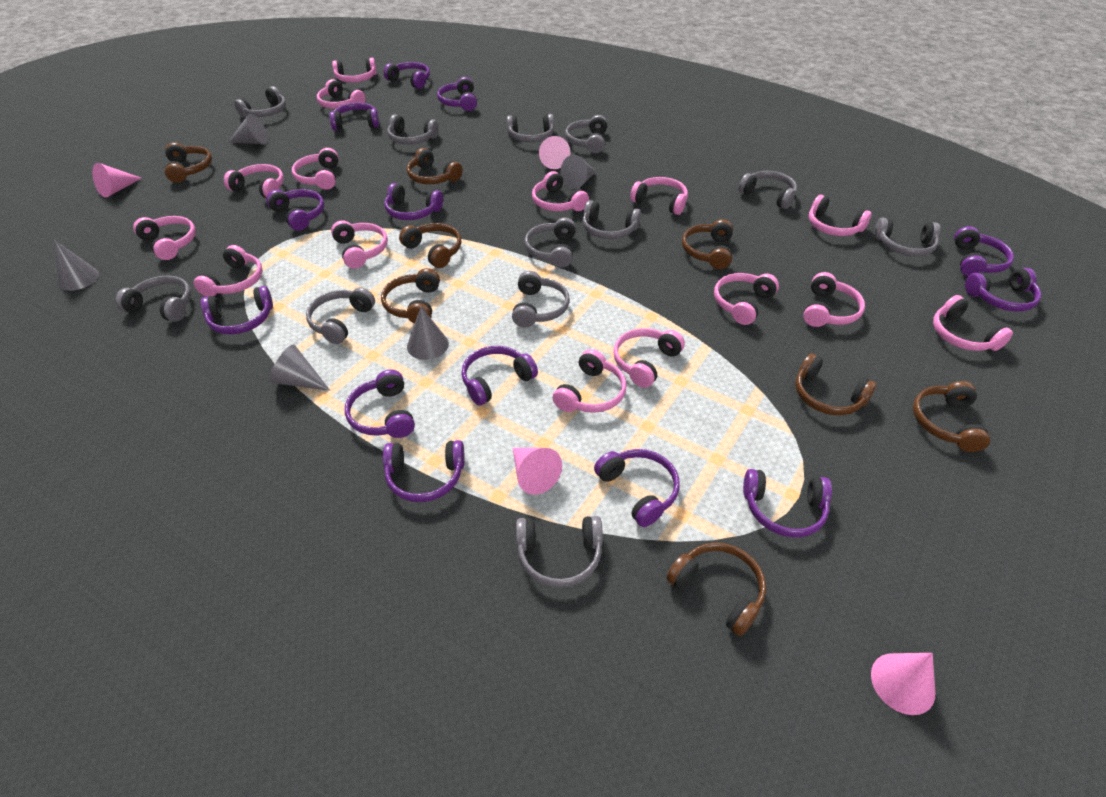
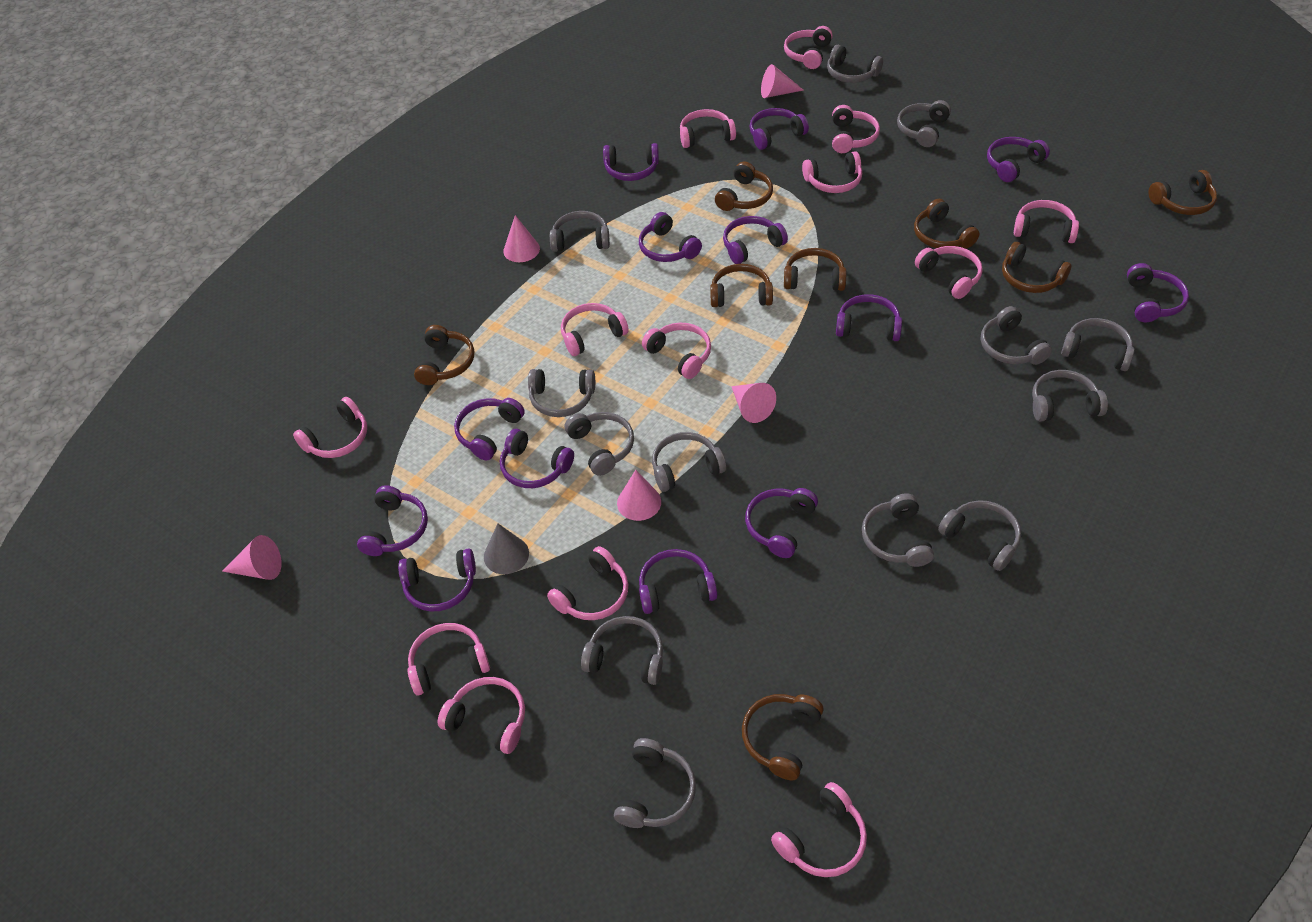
grey cone: [55,241,99,291] [228,114,268,144] [269,345,330,391] [407,307,449,360] [561,155,596,189] = 5 -> [484,523,529,574] = 1
grey headphones: [115,276,191,322] [234,86,286,118] [306,287,375,344] [387,114,439,145] [507,114,554,142] [512,271,570,327] [516,516,603,588] [525,217,576,268] [565,115,607,153] [582,200,641,239] [739,171,797,209] [874,218,940,257] = 12 -> [528,369,595,417] [550,211,610,252] [565,412,634,476] [581,616,663,685] [614,738,696,828] [652,432,726,492] [827,45,883,83] [862,493,934,567] [897,100,951,147] [938,500,1021,571] [981,306,1052,365] [1032,370,1108,421] [1061,318,1135,371] = 13
pink cone: [92,163,142,197] [513,448,562,495] [539,136,570,169] [871,653,935,715] = 4 -> [222,535,282,580] [503,215,540,262] [617,470,661,521] [731,383,776,423] [761,64,804,98] = 5
pink headphones: [133,216,196,260] [194,245,263,297] [224,164,284,198] [292,148,339,190] [317,79,366,109] [331,220,388,268] [332,58,377,82] [532,171,589,211] [553,349,626,413] [613,328,685,388] [630,177,688,215] [714,273,779,325] [803,272,865,327] [809,195,872,236] [933,295,1013,351] = 15 -> [293,397,367,458] [407,623,490,695] [438,677,525,754] [547,546,628,620] [561,303,629,356] [642,323,711,379] [680,109,736,148] [771,782,867,877] [784,26,833,69] [802,151,862,193] [832,105,880,153] [915,246,983,299] [1014,200,1079,243] = 13

